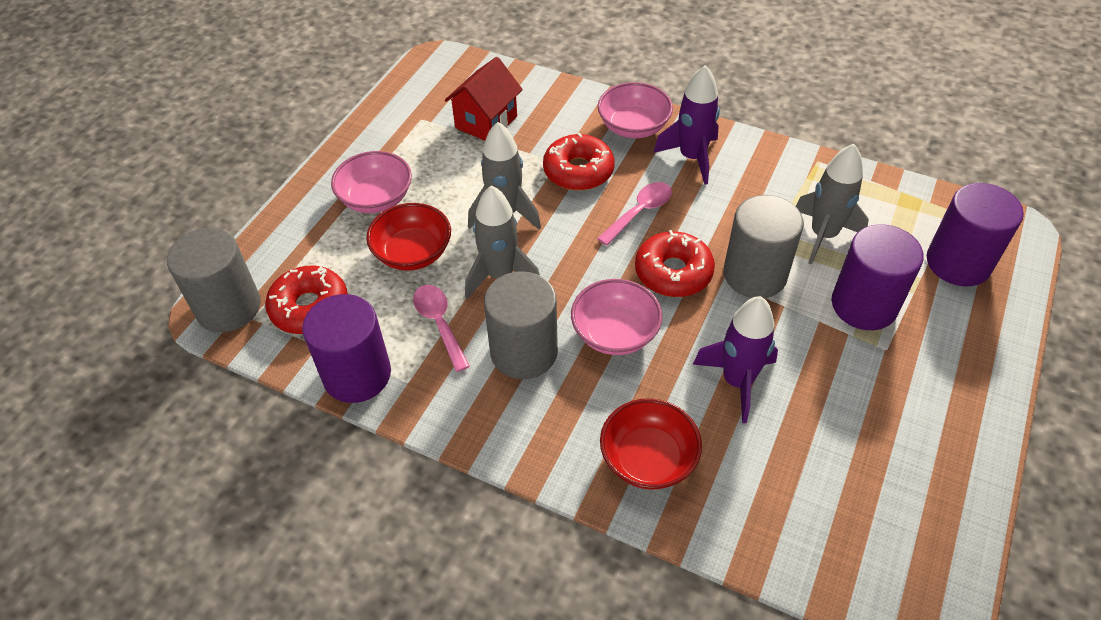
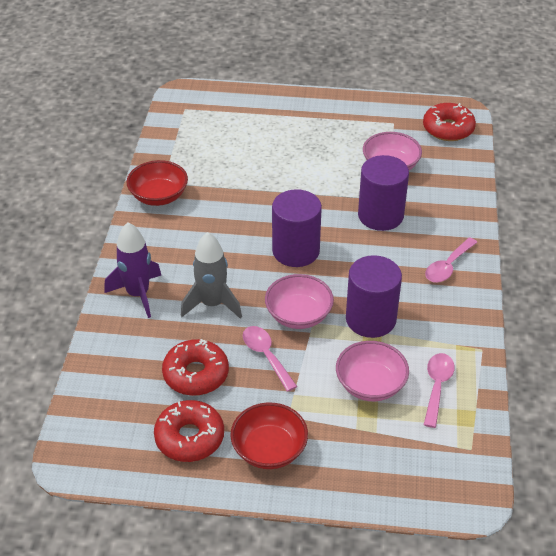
grey cylinder: [167,228,261,332] [484,271,558,379] [724,195,804,298] = 3 -> none = 0
grey rocket: [465,185,540,299] [468,122,541,230] [796,144,869,265] = 3 -> [181,232,242,319] = 1
pink spoon: [413,285,470,372] [597,182,672,246] = 2 -> [243,326,297,392] [424,353,455,428] [425,237,478,283] = 3
purple rocket: [653,65,720,185] [693,296,778,423] = 2 -> [105,222,161,318] = 1
red house: [444,57,523,141] = 1 -> none = 0

